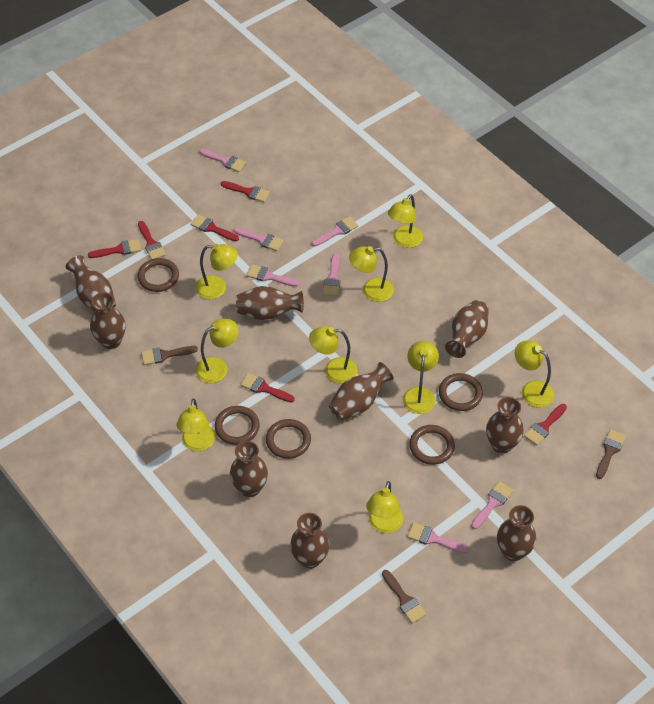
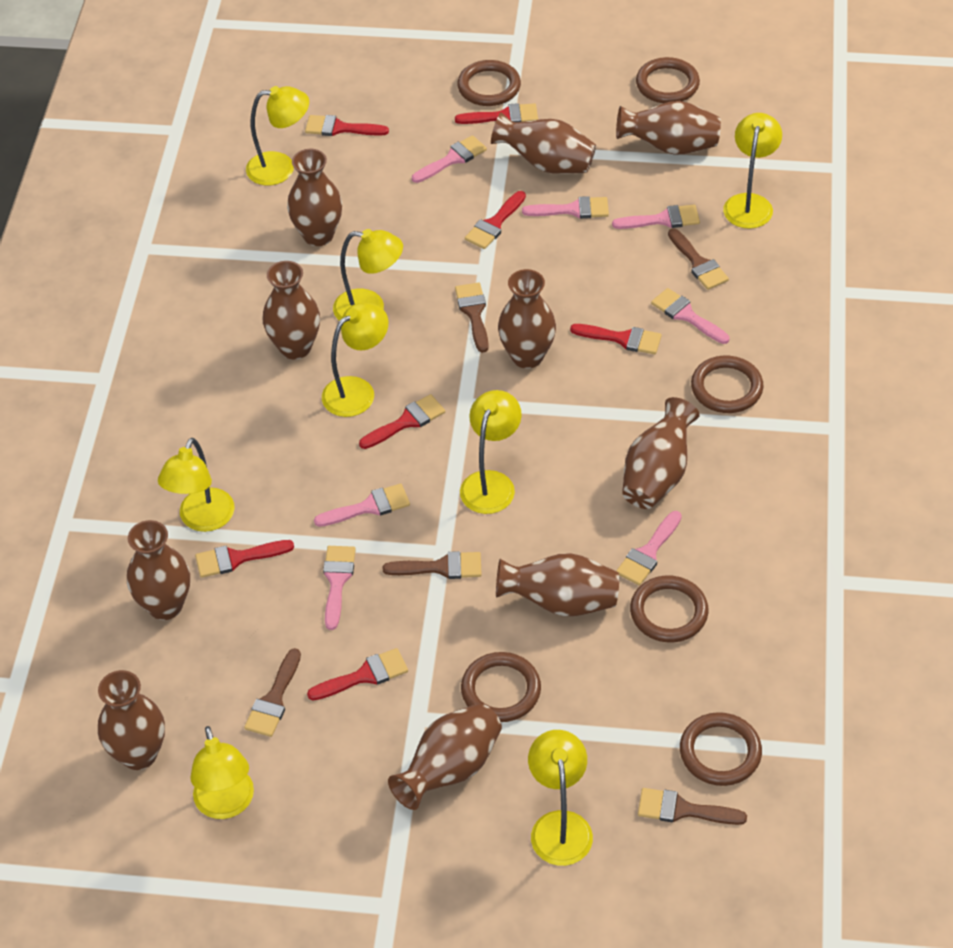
brown brush: [141,346,198,365] [382,570,427,623] [596,429,626,479] = 3 -> [244,648,301,737] [383,551,482,579] [455,283,489,353] [638,788,747,825] [668,228,729,290] = 5
brown ring: [137,258,179,292] [214,406,260,445] [266,419,311,459] [409,425,455,465] [439,373,483,411] = 5 -> [457,60,521,106] [461,652,541,722] [630,575,709,642] [636,57,700,103] [680,712,762,786] [691,356,763,413] = 6
brown vase: [66,255,116,311] [90,293,126,349] [230,441,268,497] [236,286,304,320] [290,513,330,569] [329,362,394,421] [445,300,489,358] [486,397,524,454] [497,505,536,561] = 9 -> [98,670,165,770] [127,520,190,620] [262,261,320,360] [287,149,342,246] [388,703,502,810] [491,112,596,174] [496,553,619,616] [498,269,556,369] [616,101,721,155] [622,397,699,509] = 10
red brush: [88,239,141,258] [138,221,166,259] [190,214,239,241] [221,181,270,202] [240,373,295,403] [524,404,567,445] = 6 -> [195,540,294,578] [305,115,389,136] [307,648,408,701] [359,394,445,449] [455,103,538,124] [465,191,526,249] [570,324,662,354] = 7
yellow lamp: [177,398,215,451] [195,244,238,299] [195,319,238,383] [309,326,357,384] [349,246,394,302] [366,481,403,533] [388,194,423,248] [403,341,439,414] [515,341,554,407] = 9 -> [158,438,235,532] [191,726,254,819] [246,86,309,186] [322,303,388,417] [333,229,403,321] [460,390,521,514] [528,730,593,866] [723,113,782,229] = 8

